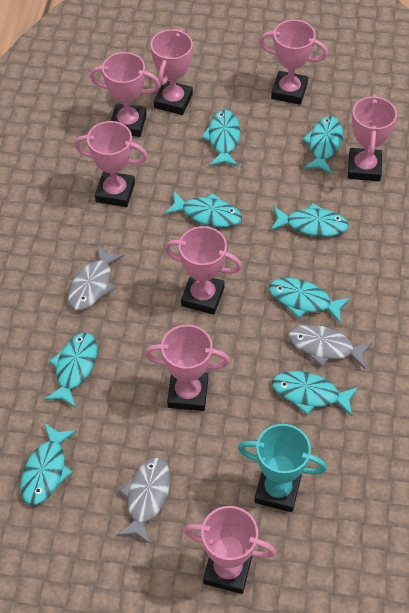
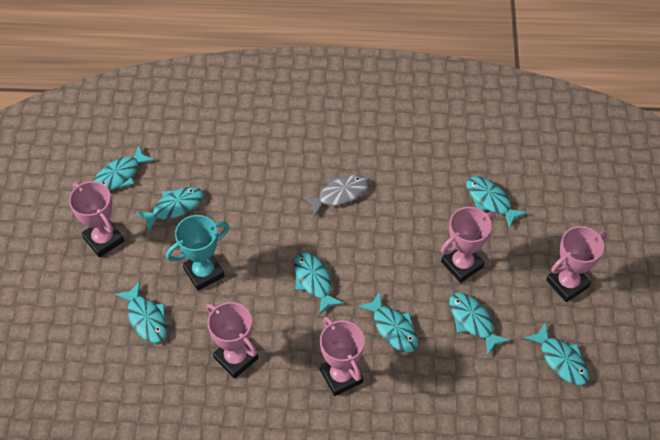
grey fish: [68,245,125,310] [116,457,170,544] [289,324,373,369] = 3 -> [302,175,369,217] = 1
pink trophy: [74,121,148,207] [89,52,160,137] [144,325,230,411] [151,29,193,115] [164,226,242,315] [183,506,276,594] [259,20,328,105] [348,94,397,181] = 8 -> [69,181,124,257] [206,302,258,379] [320,317,365,396] [441,207,496,283] [546,226,607,302] = 5

